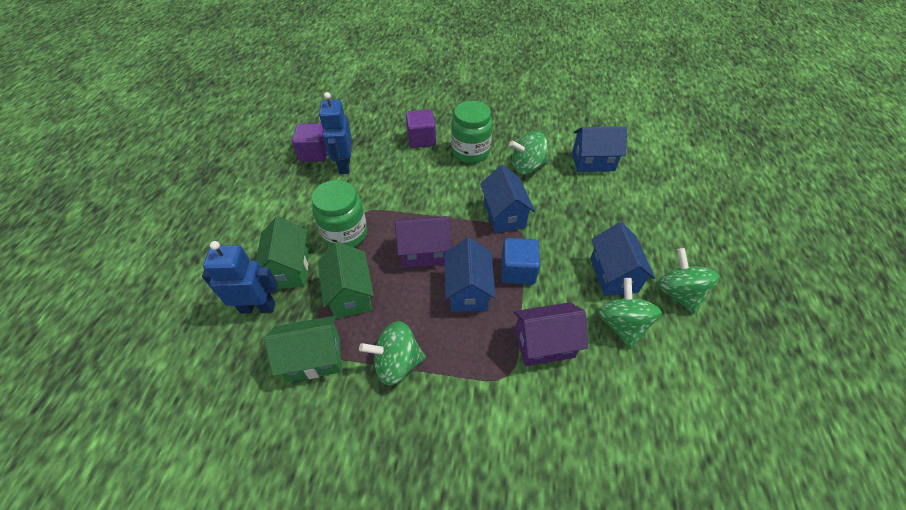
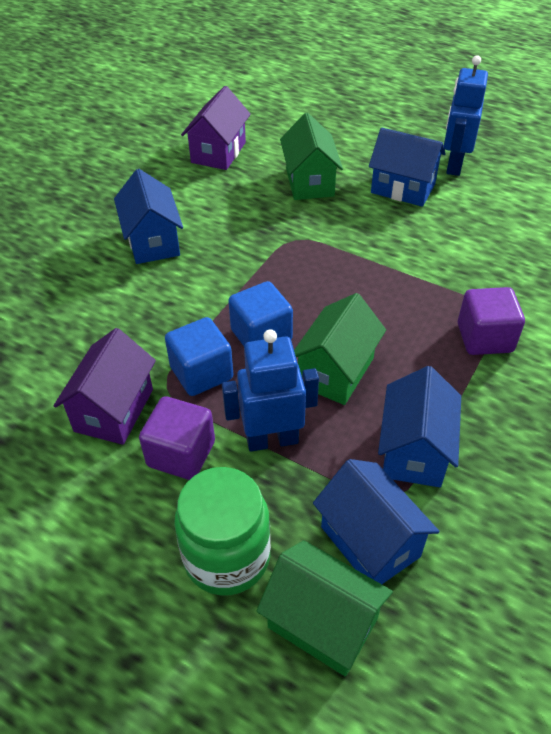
blue cube: [501,238,540,285] = 1 -> [165,317,234,396] [228,281,293,346] = 2
green jar: [312,180,367,247] [451,101,493,163] = 2 -> [174,467,271,596] = 1
green spinning top: [359,321,426,385] [509,131,548,174] [598,278,662,349] [657,248,720,315] = 4 -> none = 0

